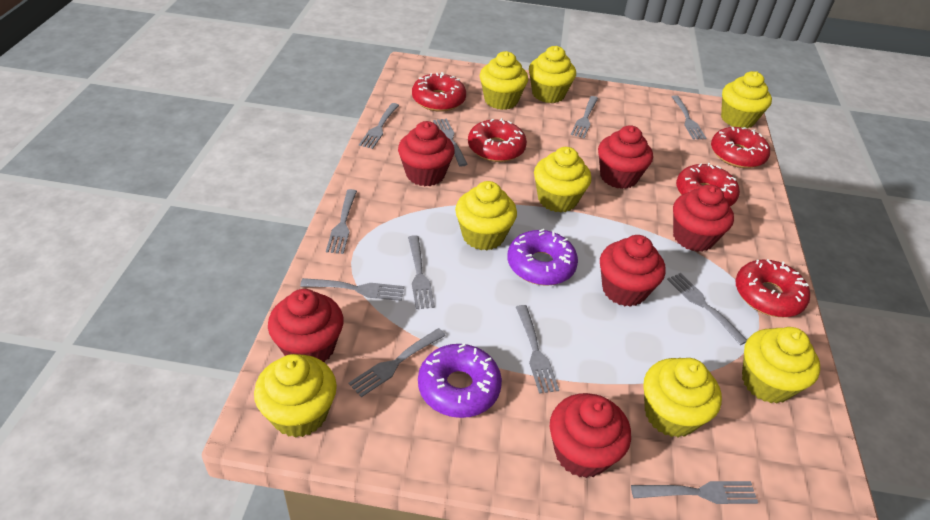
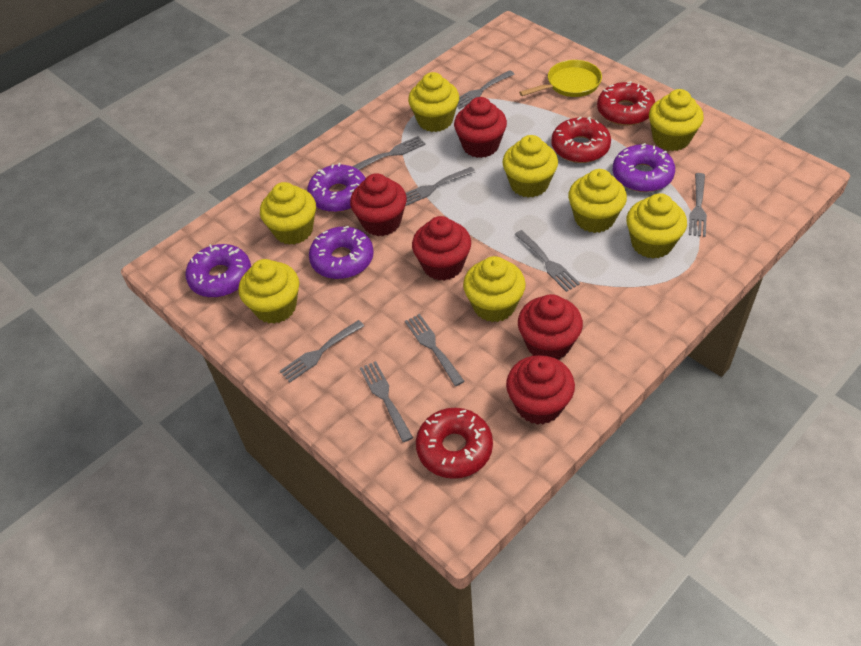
grey fork: [300,278,404,301] [326,189,357,254] [349,328,446,397] [359,103,399,149] [408,235,435,309] [433,118,468,166] [516,305,559,394] [571,96,598,138] [631,481,758,504] [667,273,747,345] [672,95,706,139] = 11 -> [280,320,364,382] [352,136,426,170] [360,361,413,442] [405,167,475,206] [405,314,465,386] [457,70,515,109] [514,230,580,292] [689,173,707,237] = 8
purple donut: [418,343,502,418] [507,229,578,286] = 2 -> [186,244,251,298] [307,163,366,212] [309,226,374,279] [613,143,675,192] = 4
red cupcake: [268,289,343,363] [398,121,455,186] [550,393,631,478] [598,125,653,189] [600,235,666,307] [673,184,734,252] = 6 -> [350,173,407,236] [412,216,471,281] [454,97,507,158] [506,355,575,425] [518,294,583,360] = 5
red donut: [412,72,466,112] [468,118,527,162] [676,163,740,206] [711,127,770,168] [736,259,810,317] = 5 -> [416,408,493,479] [551,117,611,163] [597,81,655,126] = 3
yellow pan: none = 0 -> [519,60,602,97] = 1

